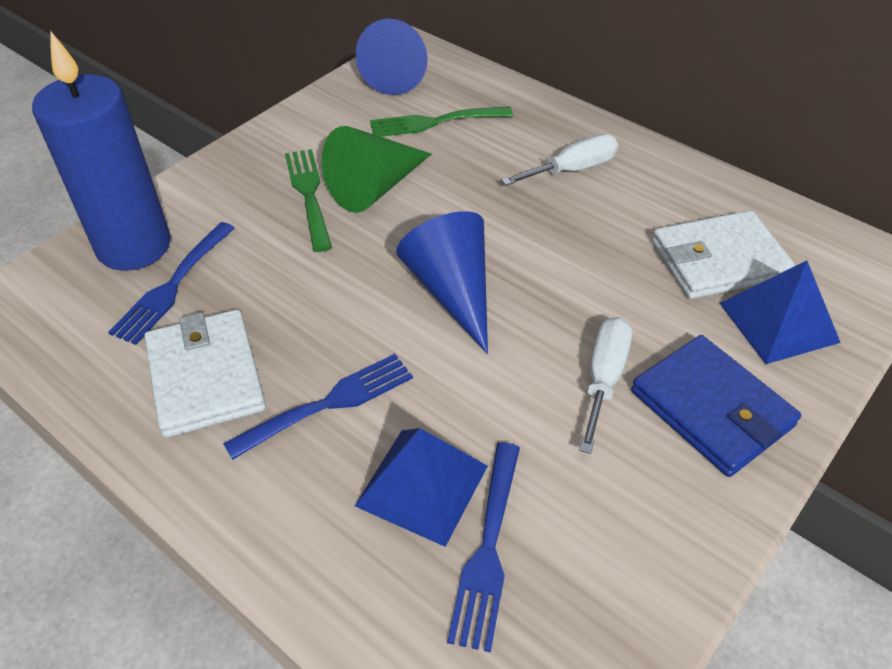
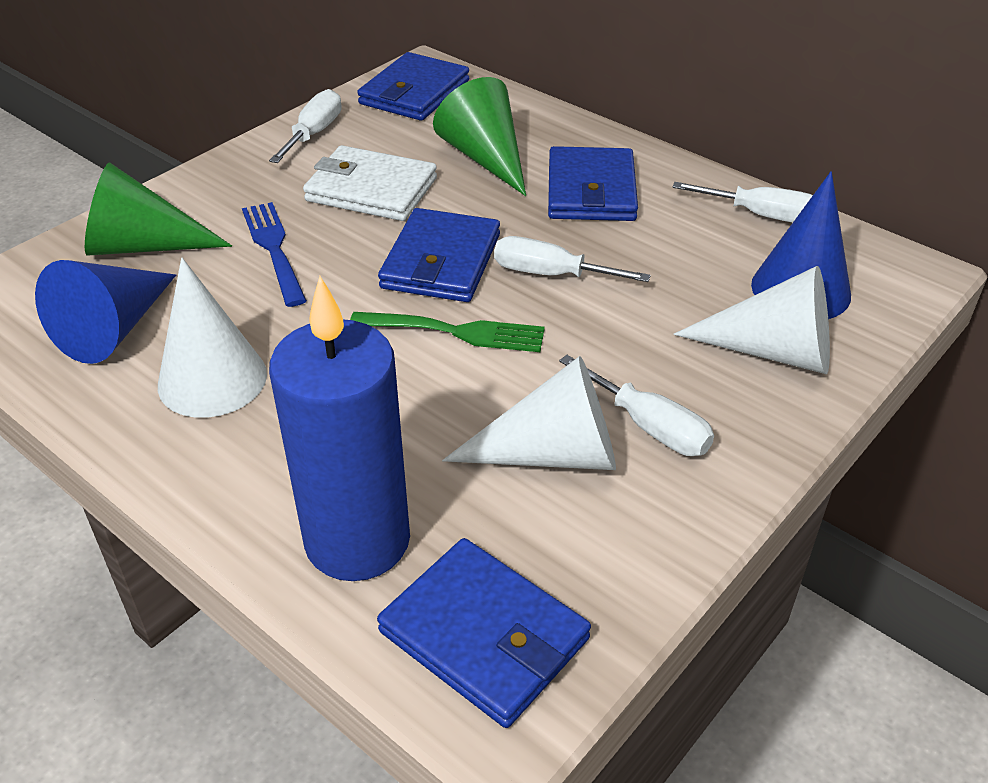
blue fork: [108,222,235,345] [223,354,413,460] [447,442,520,652] = 3 -> [242,202,307,307] = 1
blue pyramid: [355,428,488,547] [720,261,841,364] = 2 -> none = 0
blue wallet: [631,335,801,477] = 1 -> [357,52,469,121] [377,538,591,728] [378,208,500,302] [548,146,638,221] = 4
green cone: [322,126,431,213] = 1 -> [85,162,232,255] [433,77,526,196] = 2
green fork: [285,149,332,252] [370,106,513,137] = 2 -> [350,312,545,352] = 1
white cone: none = 0 -> [158,257,267,418] [442,356,616,470] [674,266,830,374] = 3
white screwdriver: [501,134,618,186] [579,317,632,454] = 2 -> [269,89,342,163] [494,236,651,282] [559,355,714,456] [672,182,813,223] = 4
white wallet: [144,309,266,438] [652,210,796,299] = 2 -> [303,145,437,221] = 1

